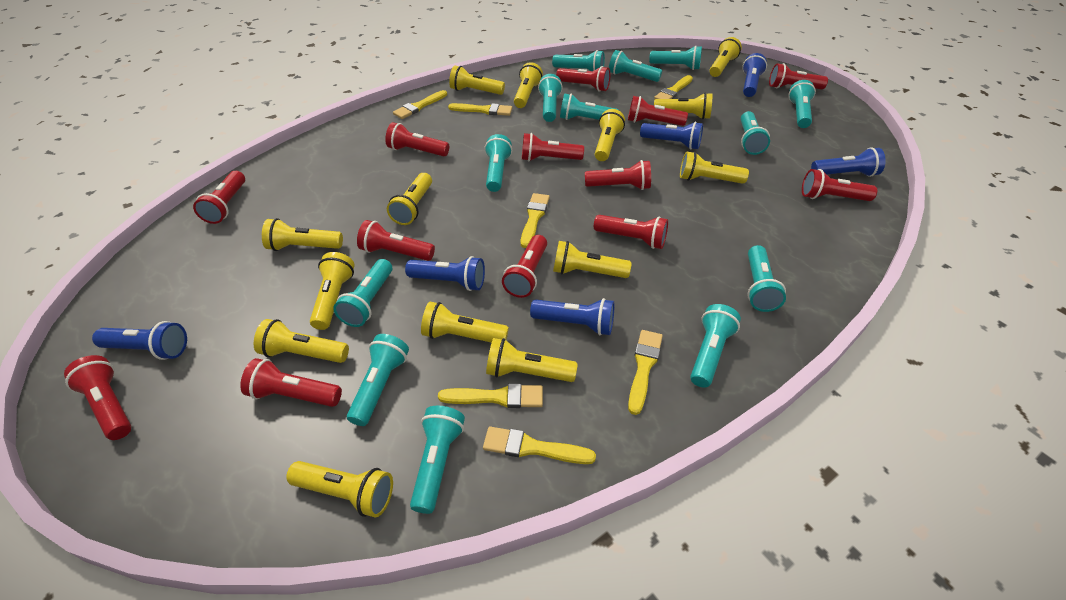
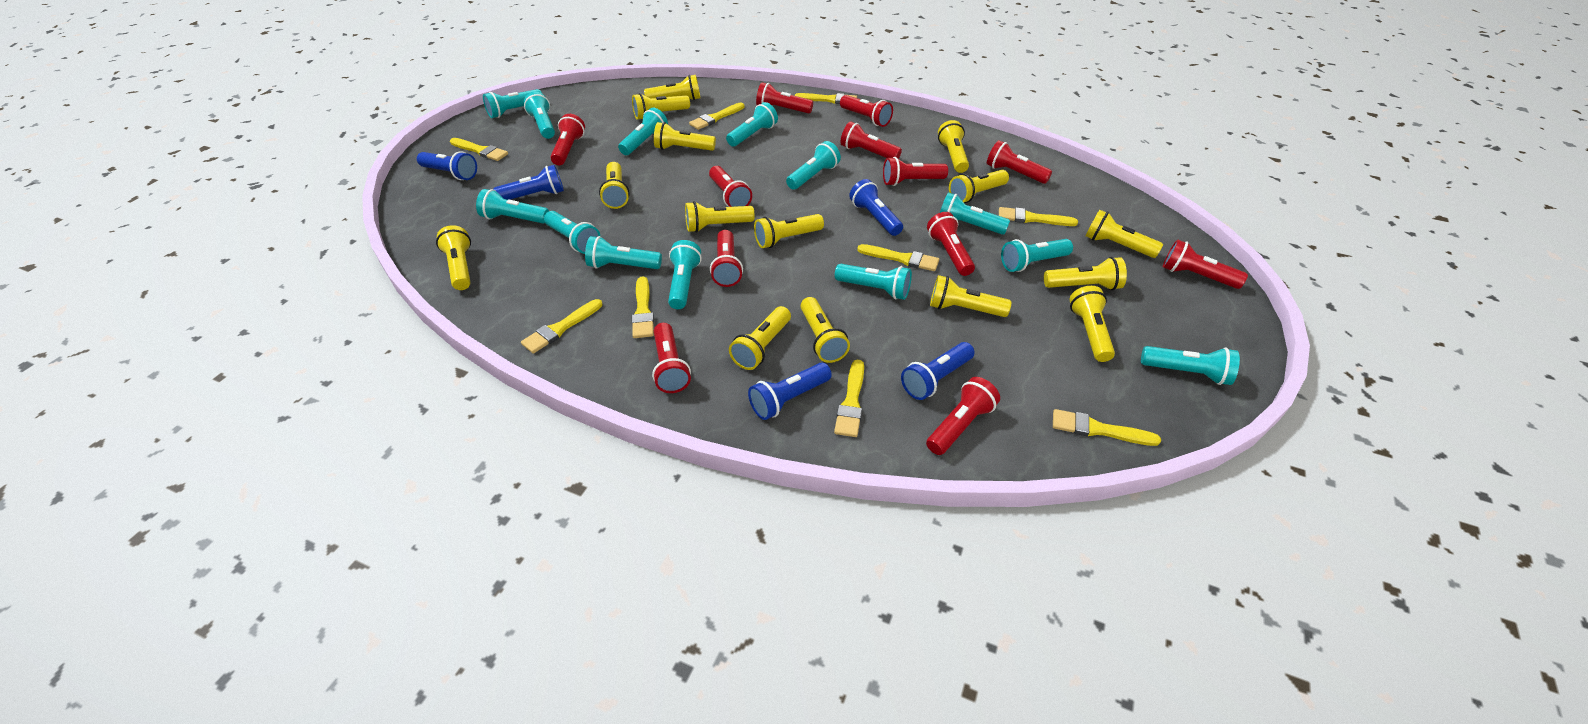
blue flashlight: [92,321,187,360] [405,256,485,291] [530,298,615,335] [640,122,703,150] [742,53,767,97] [811,147,886,177] = 6 -> [417,151,477,180] [493,165,564,200] [748,362,832,420] [849,179,903,236] [901,342,974,400] = 5
red flashlight: [64,355,131,440] [193,171,245,224] [240,358,342,407] [357,220,435,261] [385,122,449,156] [502,235,547,298] [522,133,584,161] [556,66,610,92] [585,160,651,190] [594,215,668,249] [628,96,688,126] [769,63,828,89] [802,169,877,201] = 13 -> [550,114,585,165] [652,323,691,393] [709,166,752,207] [710,230,743,287] [756,82,813,114] [840,95,893,127] [840,121,902,159] [883,157,948,186] [926,377,1000,455] [927,212,975,276] [987,140,1052,184] [1163,239,1248,289] = 12
yellow brush: [393,90,447,119] [438,384,543,408] [448,103,512,116] [483,427,596,464] [521,193,550,248] [628,330,663,415] [654,75,693,99] = 7 -> [450,138,508,161] [521,299,602,354] [632,276,654,338] [689,102,745,130] [795,93,857,104] [834,360,864,437] [857,244,939,271] [999,207,1078,226] [1053,409,1161,446] = 9
yellow flashlight: [254,319,349,363] [262,218,343,251] [286,461,393,518] [310,252,355,330] [387,173,432,225] [421,301,509,343] [449,65,505,95] [486,338,578,382] [514,62,543,108] [553,241,632,278] [595,109,625,161] [654,93,712,119] [680,151,749,184] [709,37,742,77] = 14 -> [436,225,471,290] [599,162,630,209] [632,93,690,119] [644,75,700,100] [654,122,716,151] [685,201,755,233] [729,306,791,370] [754,214,824,248] [800,297,850,363] [930,275,1011,317] [938,120,969,173] [949,170,1009,203] [1044,257,1127,290] [1070,286,1115,362] [1086,210,1163,258] = 15

